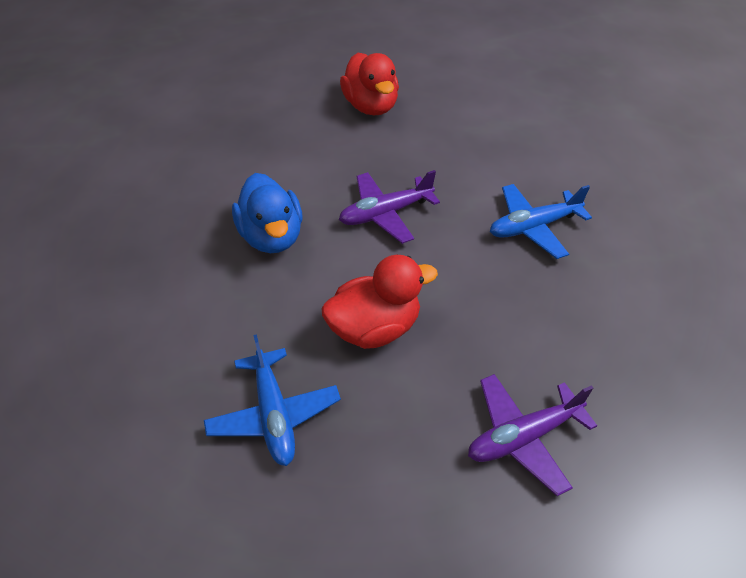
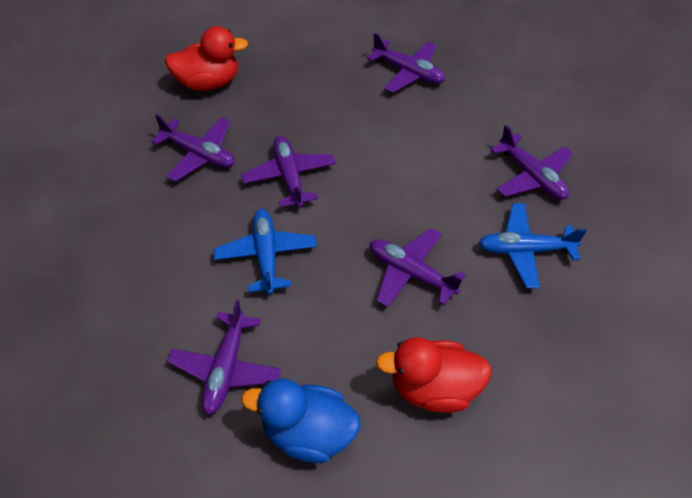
purple plane: [339,170,440,244] [468,374,597,496] = 2 -> [151,114,235,182] [167,300,281,415] [241,136,336,208] [367,33,445,93] [370,228,466,307] [490,125,573,200] = 6

